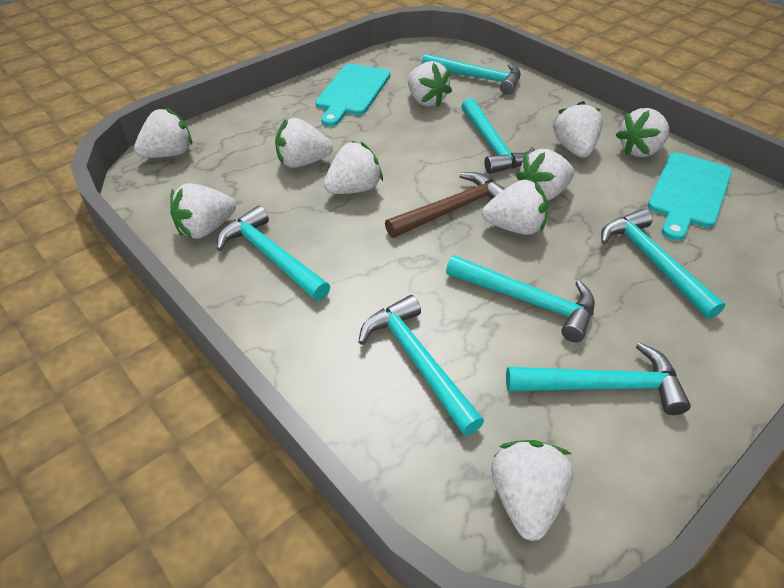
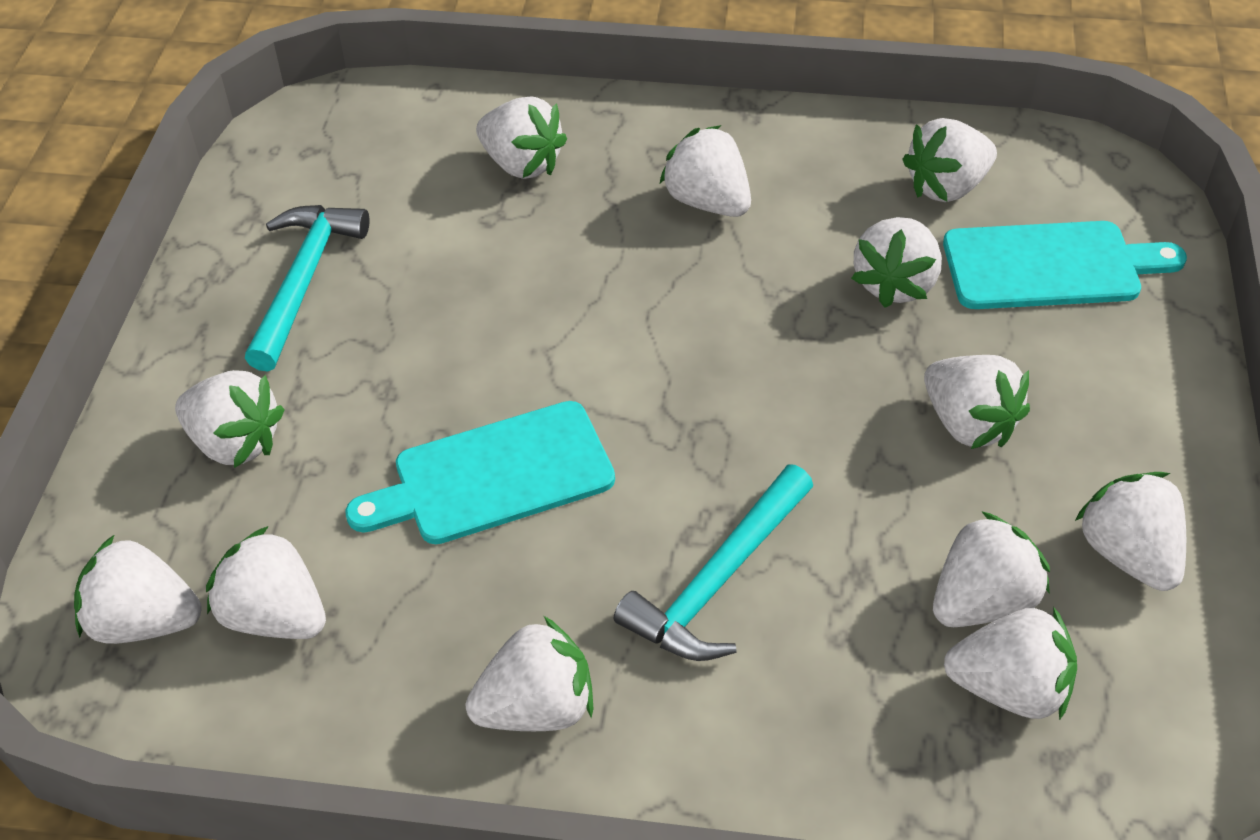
brown hammer: [385,172,505,238] = 1 -> none = 0
turquoise hammer: [217,206,330,301] [358,295,484,436] [422,54,521,95] [446,255,595,342] [461,98,535,174] [506,342,691,415] [601,208,725,319] = 7 -> [245,205,369,372] [614,465,813,661] = 2
white strawberry: [134,108,192,158] [170,183,236,239] [275,118,333,168] [324,141,383,194] [408,61,452,107] [482,180,548,235] [491,440,573,541] [516,149,574,201] [553,101,603,158] [616,108,669,157] = 10 -> [74,534,202,644] [175,370,285,468] [206,526,326,639] [466,616,593,731] [476,96,567,179] [660,125,751,217] [851,217,942,308] [902,118,997,202] [924,355,1030,449] [933,511,1050,627] [944,607,1077,721] [1075,472,1186,591] = 12

